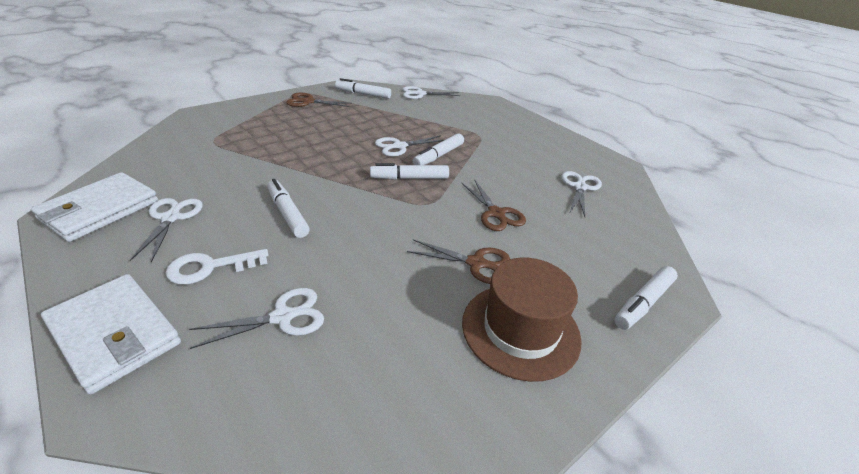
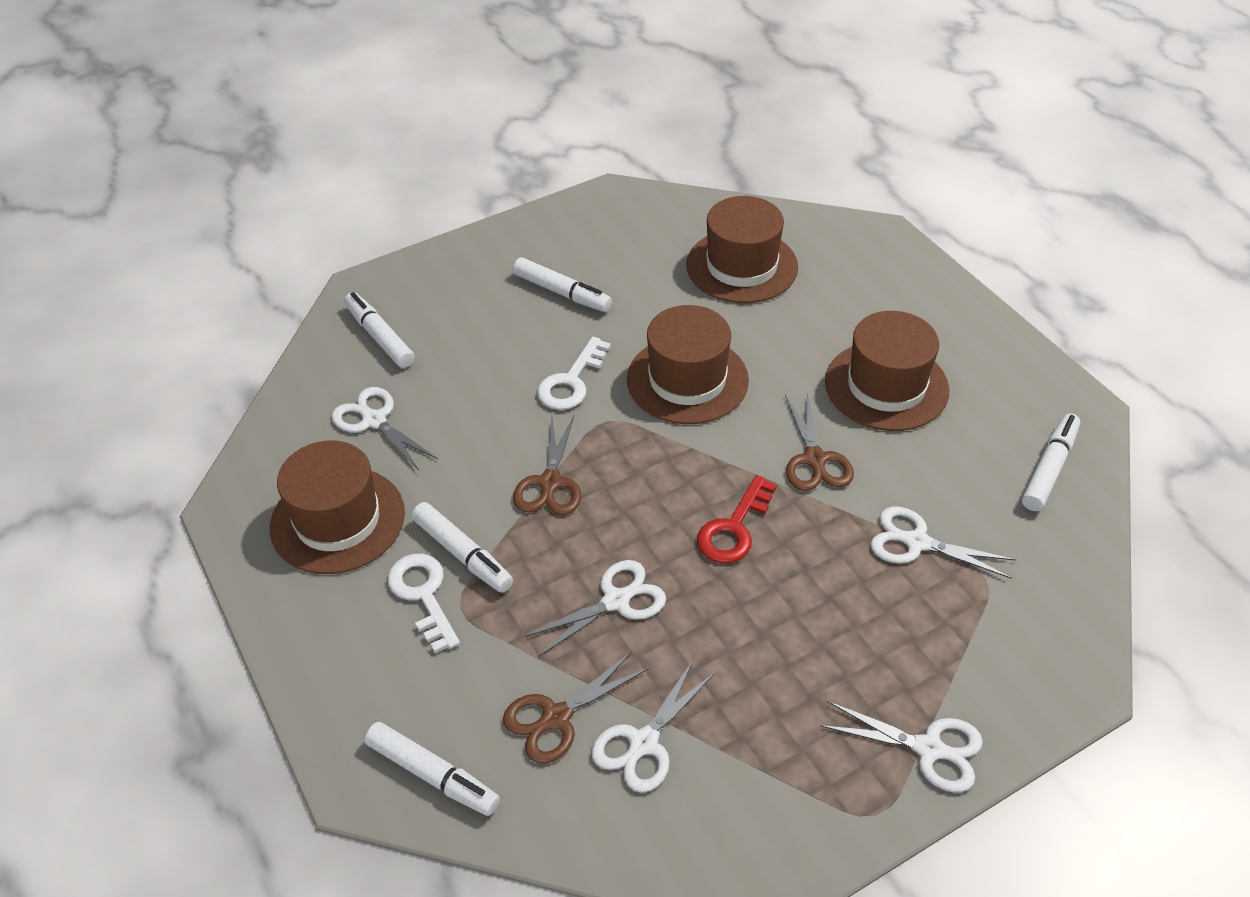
brown hat: [462,258,582,382] = 1 -> [270,440,405,574] [627,305,749,424] [686,196,798,303] [825,311,950,431] = 4
red key: none = 0 -> [697,475,777,563] = 1
white key: [166,249,269,285] = 1 -> [388,554,460,653] [537,337,611,410] = 2
white wallet: [31,172,158,242] [41,274,181,395] = 2 -> none = 0

